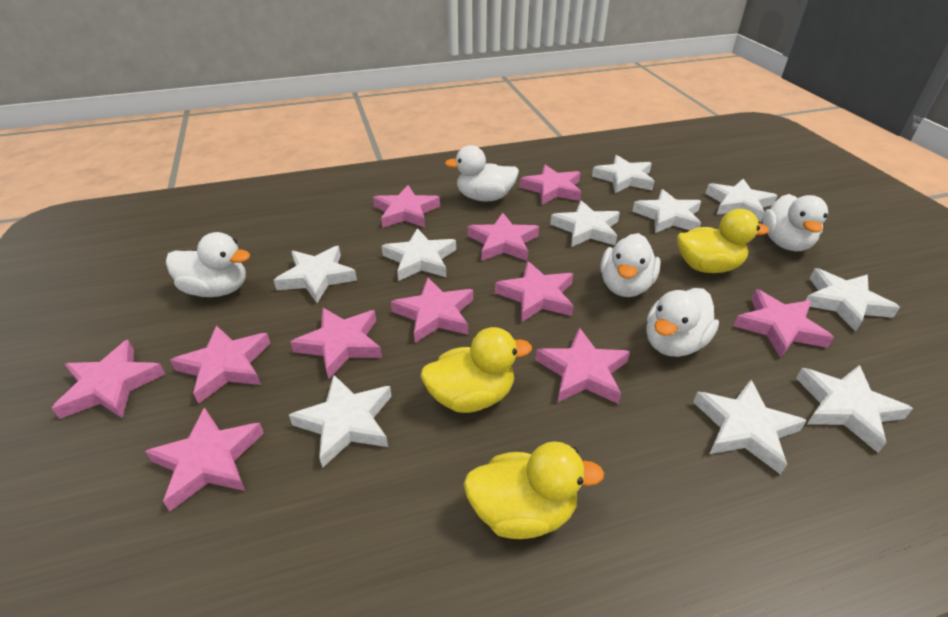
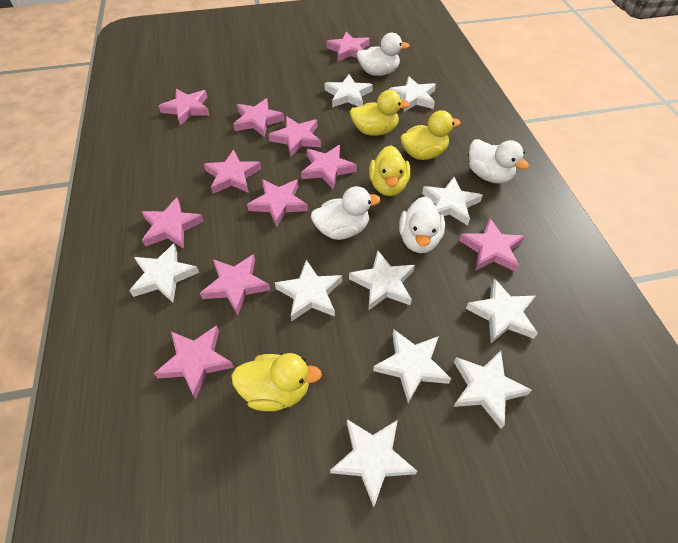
white duck: [166,232,250,297] [445,145,519,202] [601,233,661,297] [646,288,719,357] [763,194,828,251] = 5 -> [311,186,381,240] [357,33,410,76] [399,197,445,253] [469,139,529,183] = 4
yellow duck: [420,327,532,413] [463,441,604,539] [677,209,769,273] = 3 -> [231,353,322,411] [350,90,410,136] [369,145,411,196] [400,110,461,160] = 4

